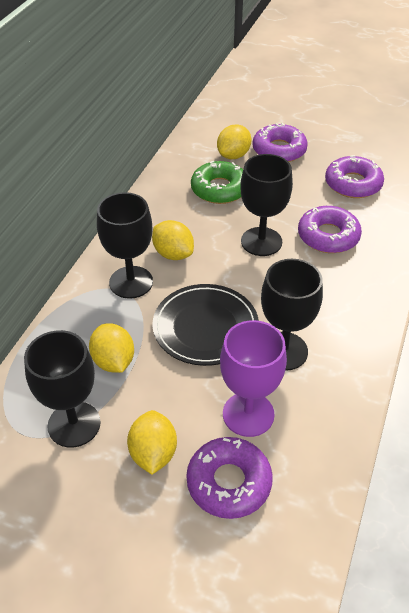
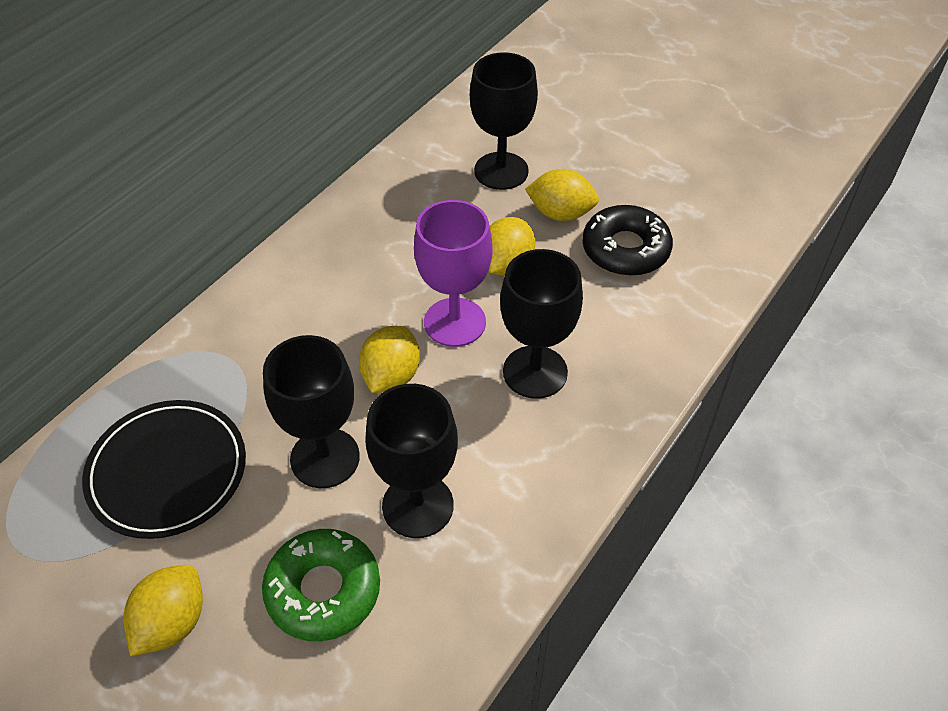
black donut: none = 0 -> [582,205,673,276] = 1
purple donut: [186,437,273,519] [253,123,308,162] [298,206,362,253] [325,155,384,198] = 4 -> none = 0

